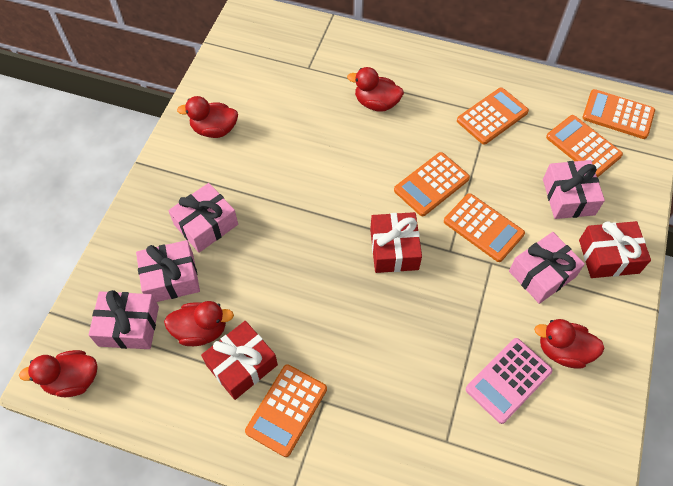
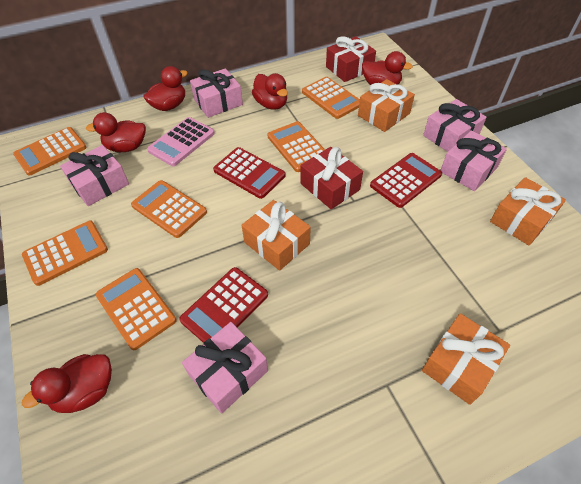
orange gift: none = 0 -> [242,200,311,271] [358,79,415,132] [422,313,510,405] [490,177,566,245] = 4
red calculator: none = 0 -> [179,267,268,343] [213,147,285,199] [370,153,442,208] = 3
red gift: [201,321,278,400] [370,212,422,273] [579,221,651,278] = 3 -> [300,147,363,209] [326,36,376,82] = 2

